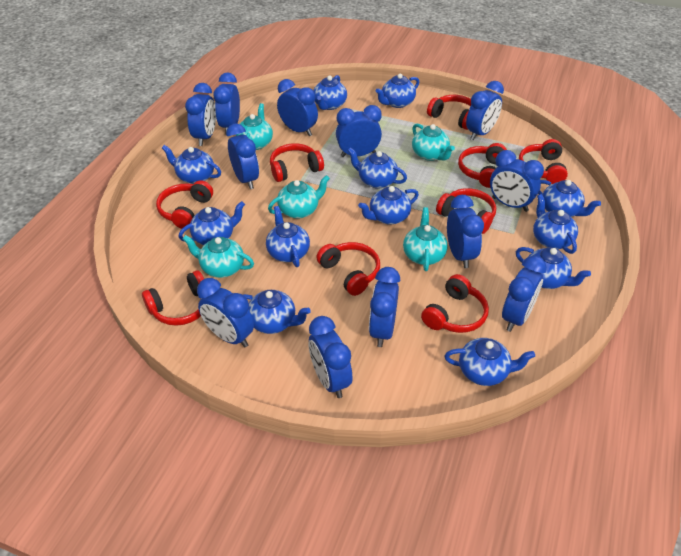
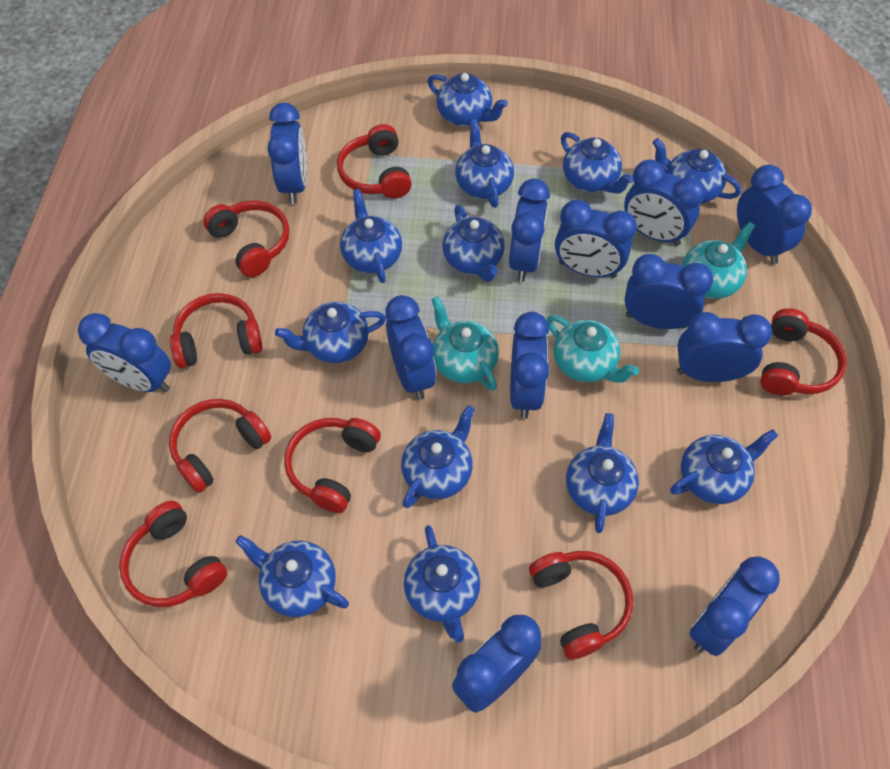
red headphones: [142,270,204,326] [156,180,213,229] [270,143,324,182] [316,242,380,296] [421,274,489,333] [427,95,471,130] [436,188,496,234] [458,143,507,188] [519,139,568,184] = 9 -> [119,501,227,607] [169,399,271,493] [170,293,263,368] [203,201,289,277] [284,418,381,513] [337,124,412,199] [529,551,633,660] [760,308,846,396] = 8
turquoise teapot: [183,235,254,278] [236,103,273,150] [268,175,330,219] [403,207,448,271] [412,124,455,161] = 5 -> [431,296,499,391] [546,315,639,383] [682,222,755,299] = 3

